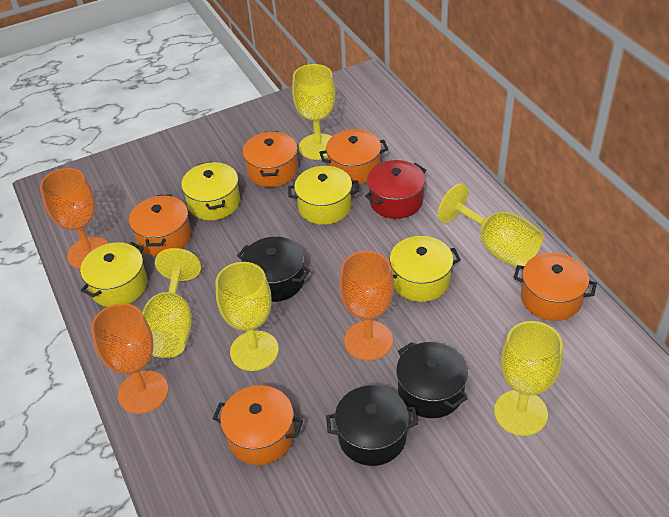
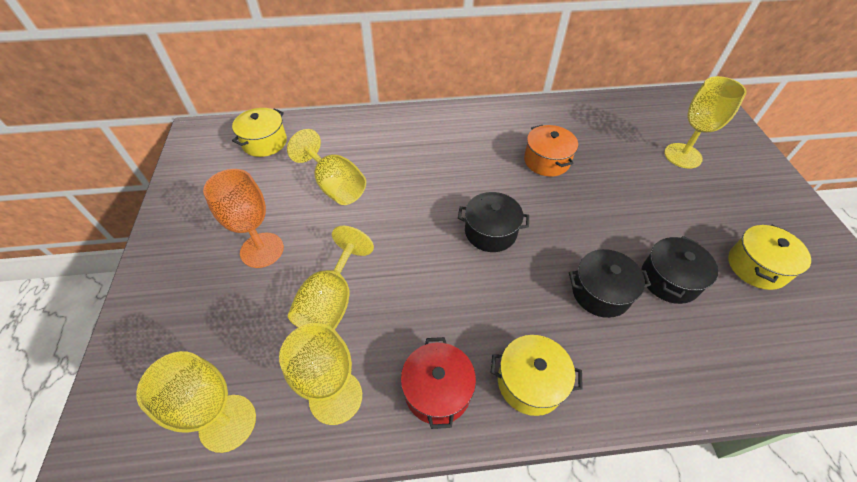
orange goblet: [40,168,109,269] [91,303,168,414] [339,251,394,361] = 3 -> [203,169,284,268] = 1
orange pot: [129,194,191,256] [213,385,303,465] [242,131,298,187] [319,129,388,185] [514,253,597,321] = 5 -> [524,125,578,177] = 1
yellow pot: [80,242,147,307] [181,162,240,220] [288,166,359,225] [390,236,461,302] = 4 -> [232,108,287,157] [491,335,583,416] [728,225,811,290] = 3

